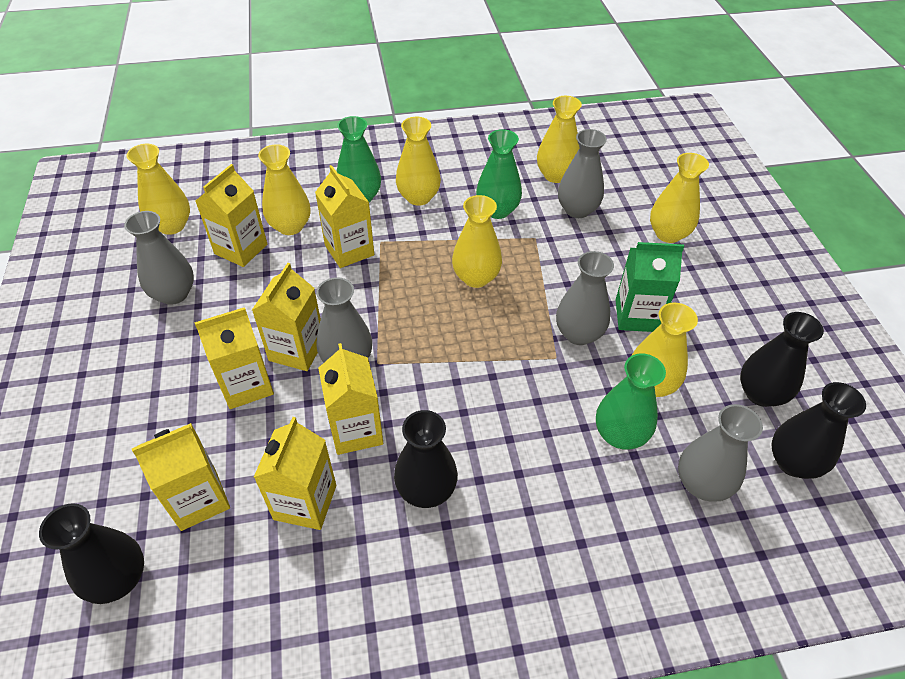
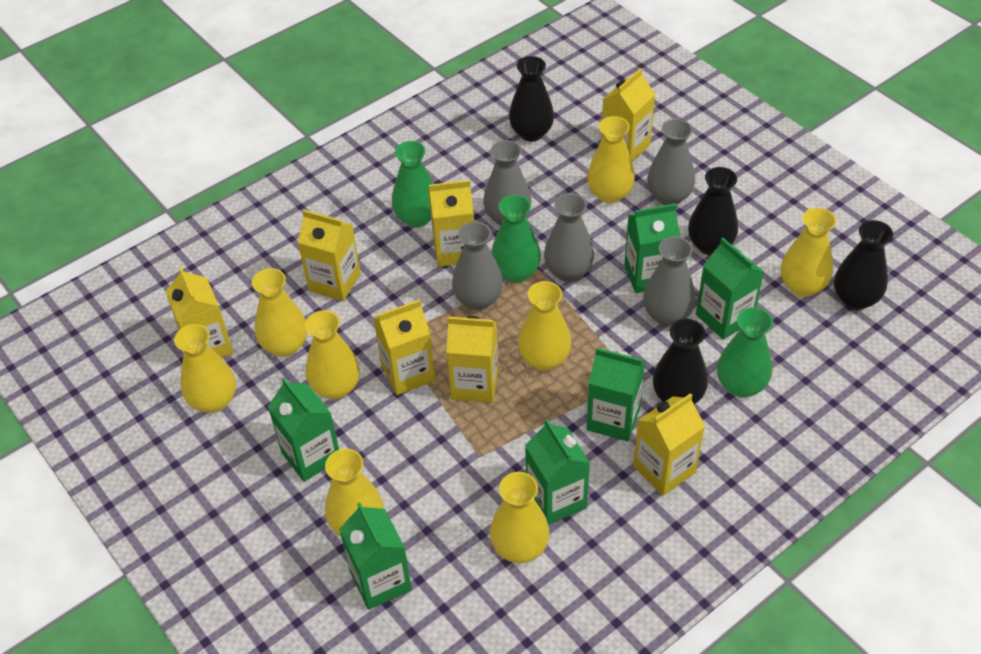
green carton: [616,242,684,332] = 1 -> [268,378,339,482] [339,502,412,610] [525,419,590,525] [587,348,646,441] [625,203,680,293] [696,238,764,340] = 6
yellow vase: [126,144,190,235] [258,144,310,235] [396,117,441,206] [452,195,502,288] [537,96,582,183] [632,303,698,397] [650,153,709,243] = 7 -> [174,324,236,413] [252,268,307,357] [305,310,360,400] [325,449,384,536] [490,472,550,563] [518,281,571,371] [587,116,635,203] [781,207,836,297] = 8

